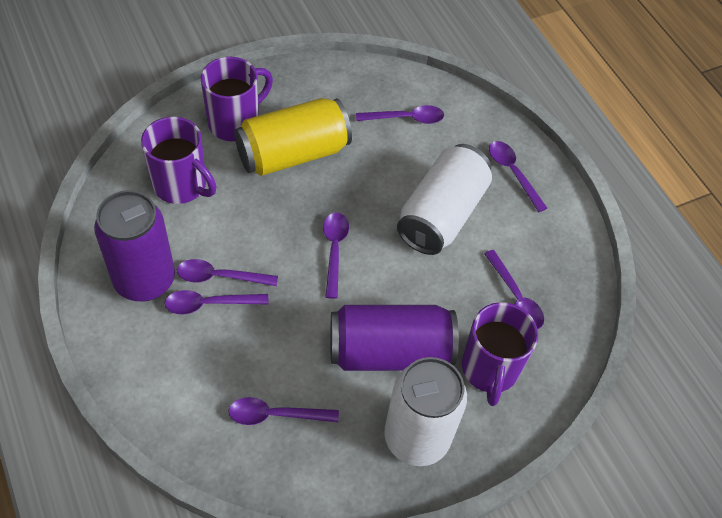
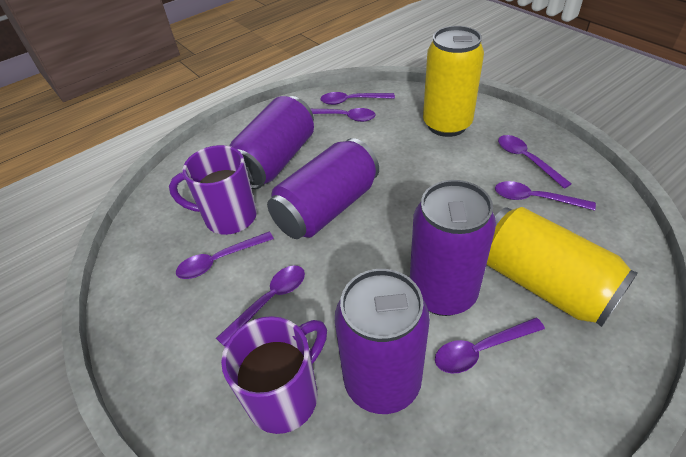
purple can: [94,190,175,302] [330,305,459,371] = 2 -> [229,96,314,189] [267,138,379,239] [335,269,430,414] [410,180,496,316] = 4
purple mug: [141,117,217,204] [201,57,273,141] [462,302,538,406] = 3 -> [169,145,257,235] [221,316,327,434] = 2
white can: [384,357,467,466] [397,144,492,255] = 2 -> none = 0
yellow can: [234,98,352,176] = 1 -> [423,26,484,137] [487,207,638,327] = 2

